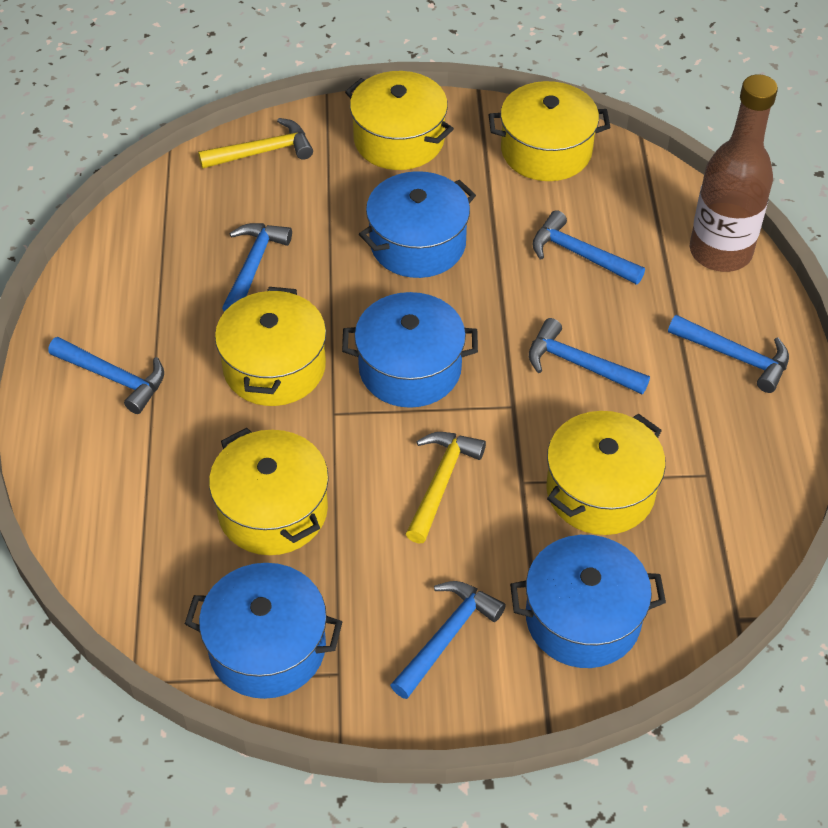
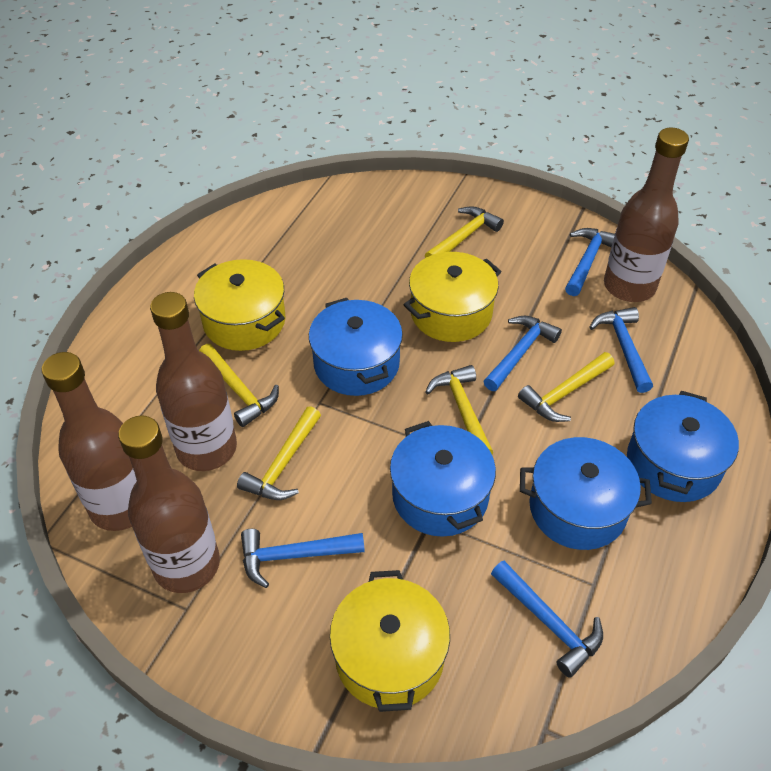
blue hammer: [48,337,164,414] [222,223,292,312] [390,581,506,699] [529,318,650,394] [532,210,645,285] [668,315,789,393] = 6 -> [241,529,365,588] [483,316,562,391] [491,561,603,678] [565,228,615,296] [589,307,653,393] = 5
brown bottle: [690,74,778,272] = 1 -> [42,352,137,531] [118,415,220,593] [150,292,237,471] [604,128,689,302] = 4
yellow hammer: [198,118,313,168] [406,432,486,543] = 2 -> [199,344,279,427] [237,406,321,500] [425,206,504,258] [425,365,493,454] [518,352,614,422] = 5
yellow pot: [209,428,329,555] [215,287,326,406] [345,71,454,170] [489,81,610,181] [546,411,666,535] = 5 -> [194,259,285,351] [330,570,450,712] [404,252,502,342] = 3

